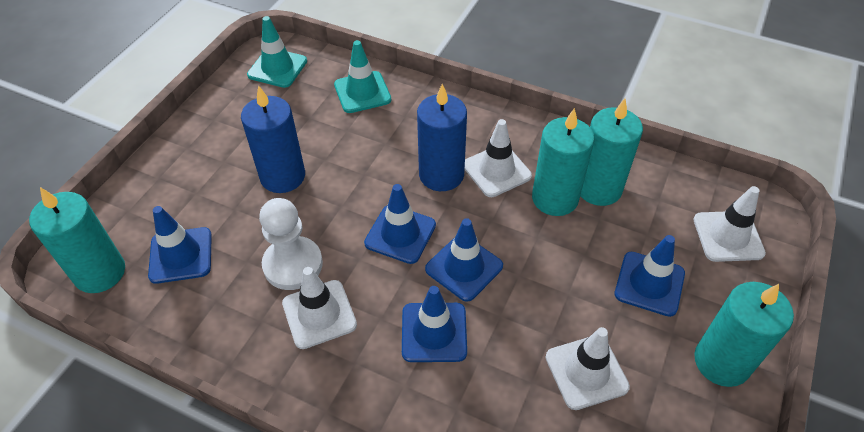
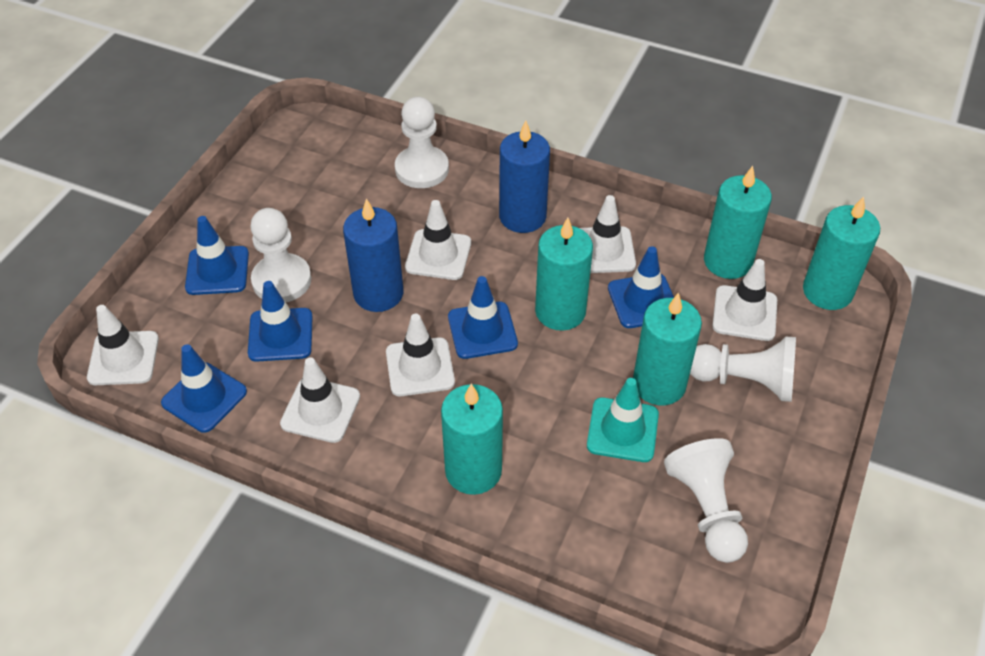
turquoise candle: [29,187,125,293] [532,108,594,216] [580,98,643,206] [694,282,794,387] = 4 -> [441,384,503,495] [535,218,593,331] [633,293,702,405] [704,166,772,279] [803,197,880,310] = 5
turquoise traffic cone: [247,16,307,88] [334,40,391,113] = 2 -> [587,378,659,462] = 1
white pawn: [259,198,323,290] = 1 -> [250,208,311,302] [395,97,449,188] [664,438,748,563] [690,337,796,402] = 4
white traffic cone: [282,267,357,349] [465,119,532,197] [546,327,630,410] [694,186,766,262] = 4 -> [87,305,159,385] [280,357,360,443] [386,314,455,396] [405,200,471,280] [580,195,636,273] [713,259,777,341] = 6

